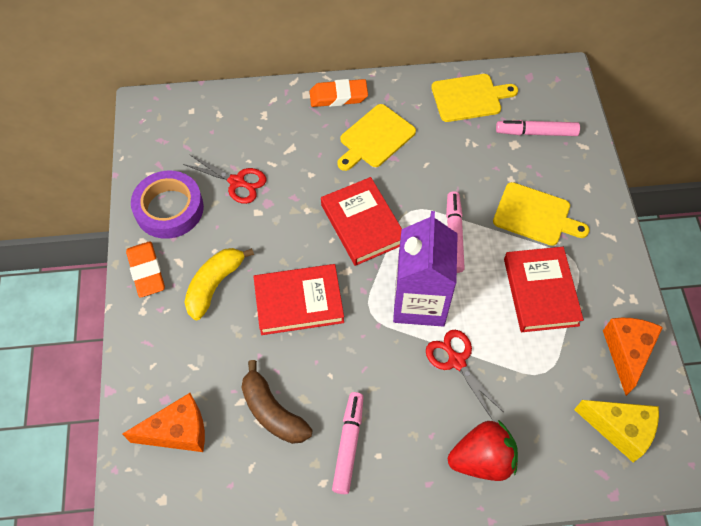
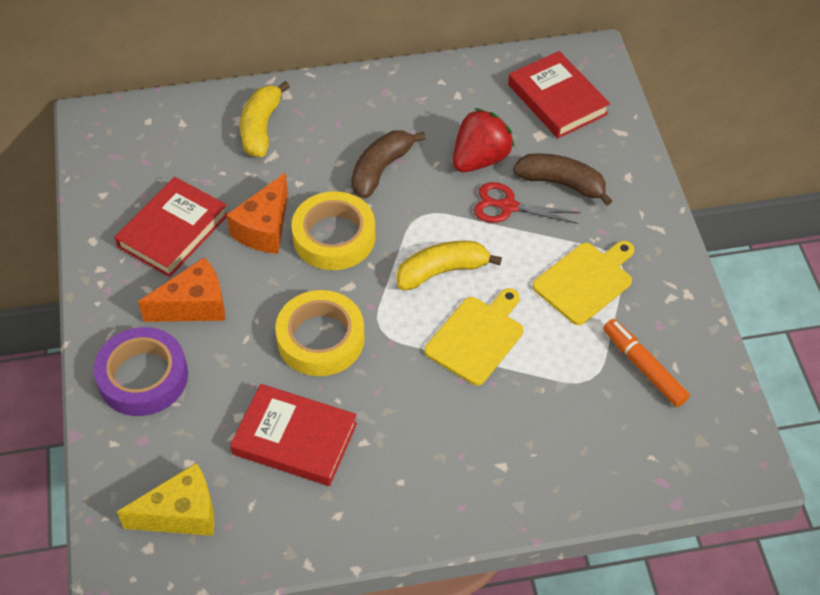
brown banana: [241,360,312,444] = 1 -> [351,130,426,199] [513,153,612,206] = 2
orange eraser: [126,242,165,297] [310,79,368,107] = 2 -> none = 0
orange marker: none = 0 -> [603,319,690,407] = 1
pink marker: [332,392,363,494] [446,191,465,273] [496,120,580,136] = 3 -> none = 0
purple carton: [393,211,458,326] = 1 -> none = 0
red scissors: [183,154,267,204] [426,330,503,419] = 2 -> [474,182,581,224] = 1
yellow banana: [184,248,254,320] = 1 -> [240,81,290,157] [396,241,502,290] = 2
yellow cutting board: [337,104,416,171] [431,74,518,122] [493,182,590,246] = 3 -> [425,288,524,386] [532,241,634,325] = 2
yellow tape: none = 0 -> [275,290,365,376] [292,191,375,270] = 2

